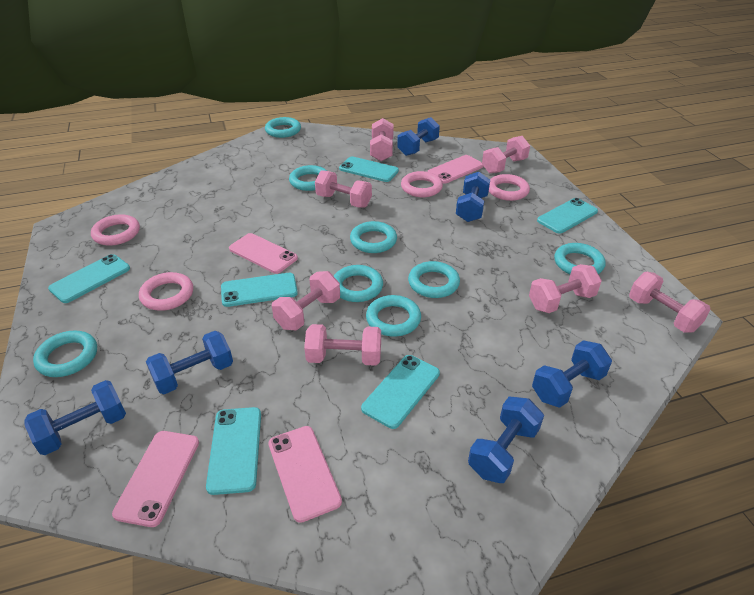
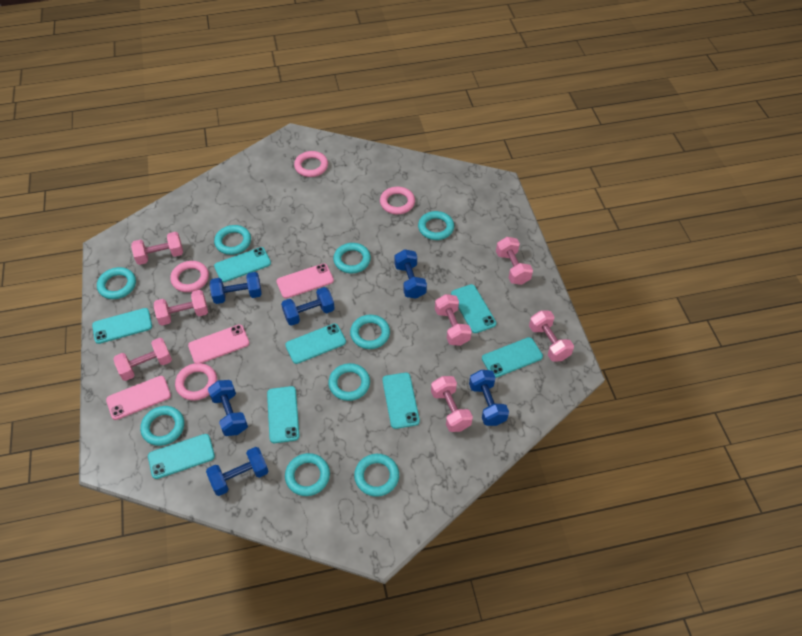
pink phone: [112,431,199,527] [229,233,298,274] [268,426,342,523] [427,155,484,184] = 4 -> [106,376,171,420] [188,324,249,363] [276,263,334,298] = 3
turquoise phone: [48,254,130,303] [206,407,261,495] [221,273,298,307] [339,157,399,182] [361,355,440,429] [537,198,598,234] = 6 -> [92,308,152,344] [148,434,215,479] [214,247,271,282] [267,386,299,443] [285,323,346,364] [382,373,420,429] [451,284,496,333] [482,337,543,378] = 8
turquoise ring: [33,331,97,377] [265,117,301,138] [289,165,327,191] [334,265,383,302] [350,221,397,253] [366,295,421,336] [408,261,460,298] [554,243,606,274] = 8 -> [97,267,136,299] [140,406,184,446] [214,225,251,255] [285,453,330,496] [328,363,370,401] [333,243,371,273] [350,315,390,349] [354,454,399,497] [418,211,454,240] = 9

